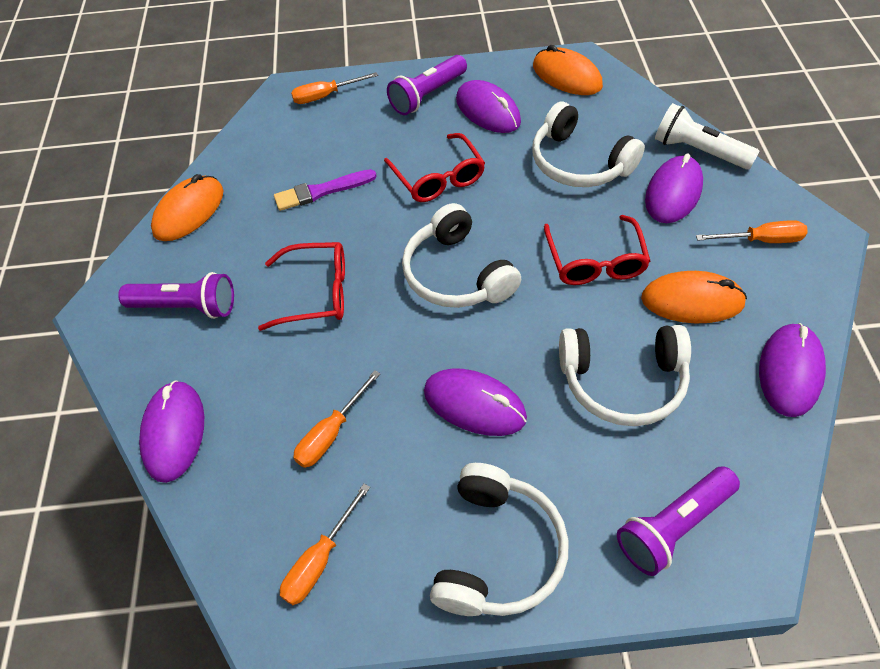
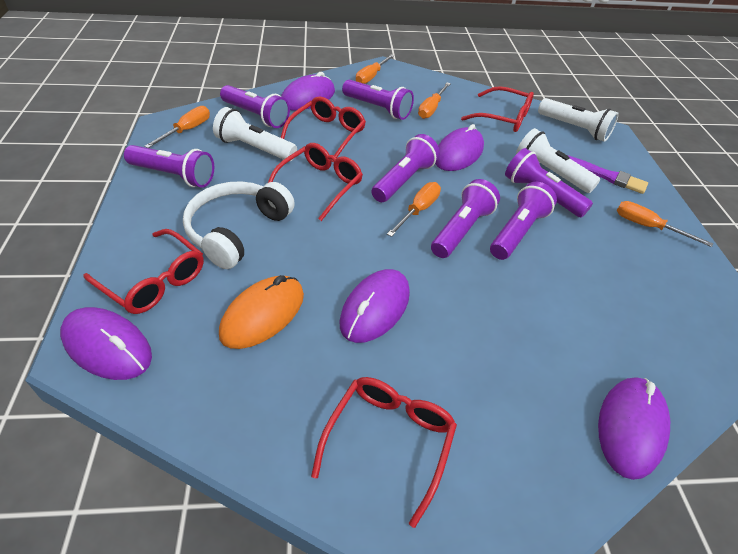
orange mouse: [151,174,223,241] [533,45,603,95] [641,271,747,323] = 3 -> [219,275,304,349] = 1
orange screwdriver: [280,484,370,605] [291,72,378,104] [293,370,380,468] [696,220,808,243] = 4 -> [144,106,210,148] [356,54,395,84] [387,182,441,237] [418,83,451,119] [617,201,713,247] = 5
purple flashlight: [118,272,234,319] [387,55,467,115] [617,466,740,576] = 3 -> [124,145,214,188] [220,85,290,128] [342,80,414,120] [371,134,440,202] [431,179,500,258] [490,182,557,260] [505,148,593,218] = 7
red glasses: [258,242,345,331] [384,133,485,202] [544,215,650,285] = 3 -> [83,229,204,314] [268,143,363,221] [281,97,366,163] [311,377,457,528] [461,86,534,132] = 5
white flashlight: [655,103,760,170] = 1 -> [213,107,297,161] [516,128,600,193] [538,98,619,142] = 3
white headphones: [402,203,521,308] [430,463,569,616] [532,102,645,187] [559,325,691,426] = 4 -> [183,181,295,269] = 1

